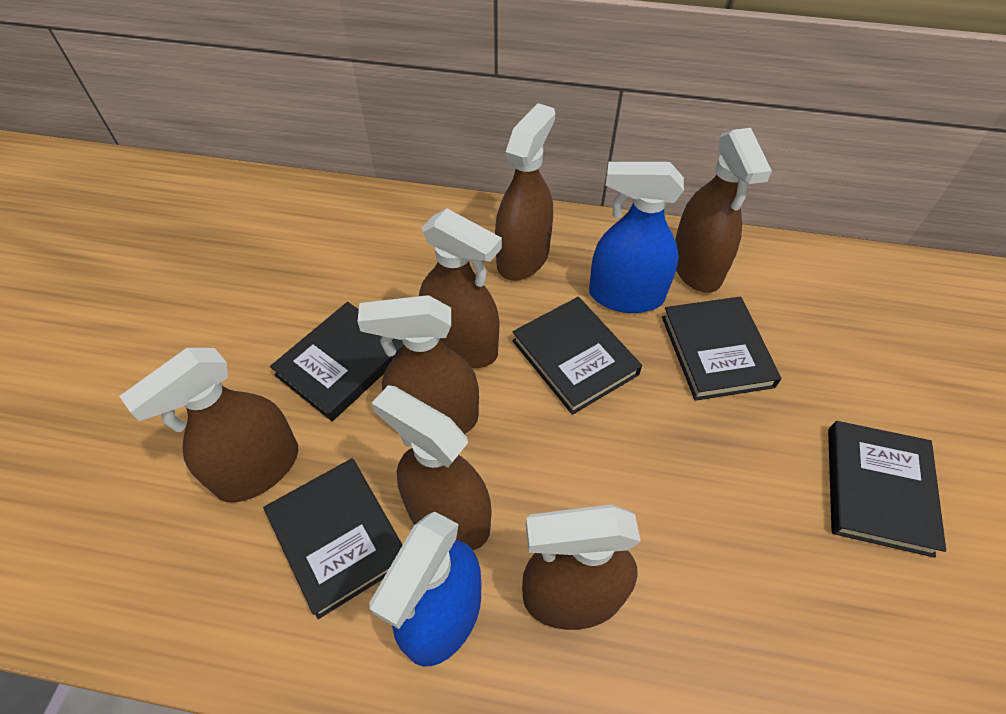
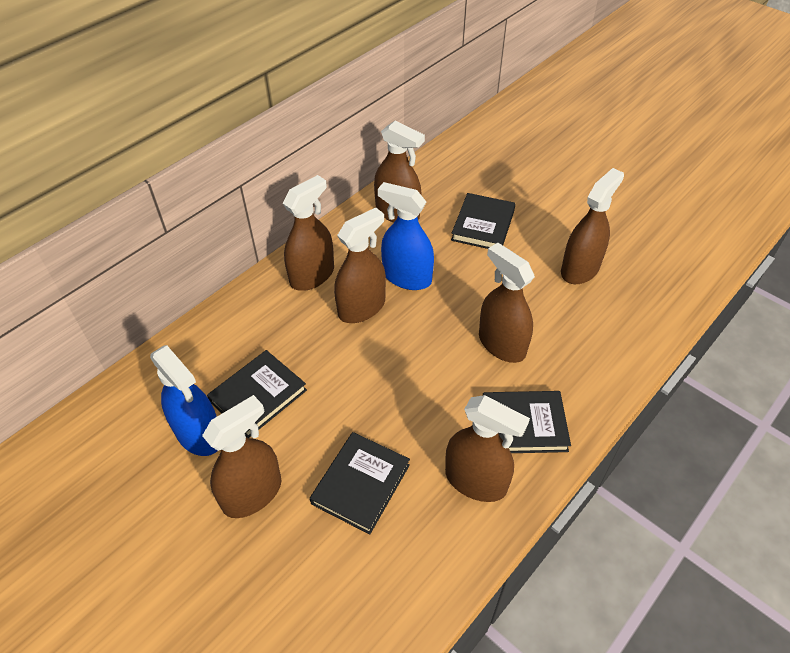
black book: [263,458,402,619] [270,302,403,421] [512,297,642,415] [662,297,781,401] [828,421,946,557] = 5 -> [207,350,307,438] [310,432,410,535] [451,193,516,249] [483,391,571,453] = 4

